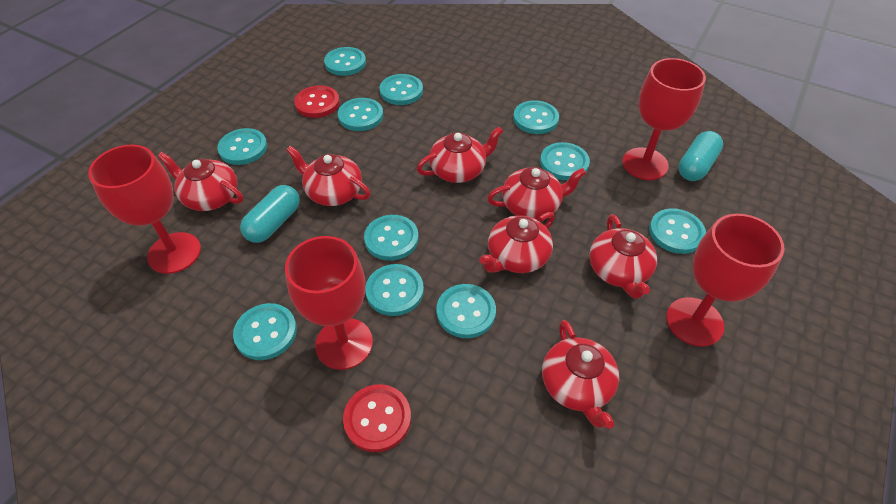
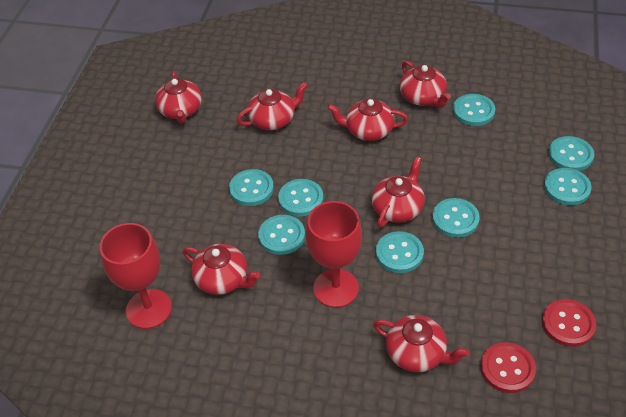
red goblet: [88,145,201,274] [285,236,373,370] [622,58,706,180] [666,214,785,347] = 4 -> [100,223,172,329] [306,201,362,308] = 2
turquoise button: [217,128,267,165] [233,303,297,360] [324,47,366,76] [338,98,383,131] [364,215,419,261] [365,264,424,316] [379,74,423,105] [436,284,496,338] [513,100,559,134] [540,142,590,180] [649,208,706,254] = 11 -> [229,169,274,206] [258,215,305,255] [278,179,323,216] [376,231,424,273] [432,198,480,238] [453,94,495,126] [544,168,592,205] [548,136,594,171] = 8
turquoise capsule: [240,185,300,243] [679,131,723,181] = 2 -> none = 0

